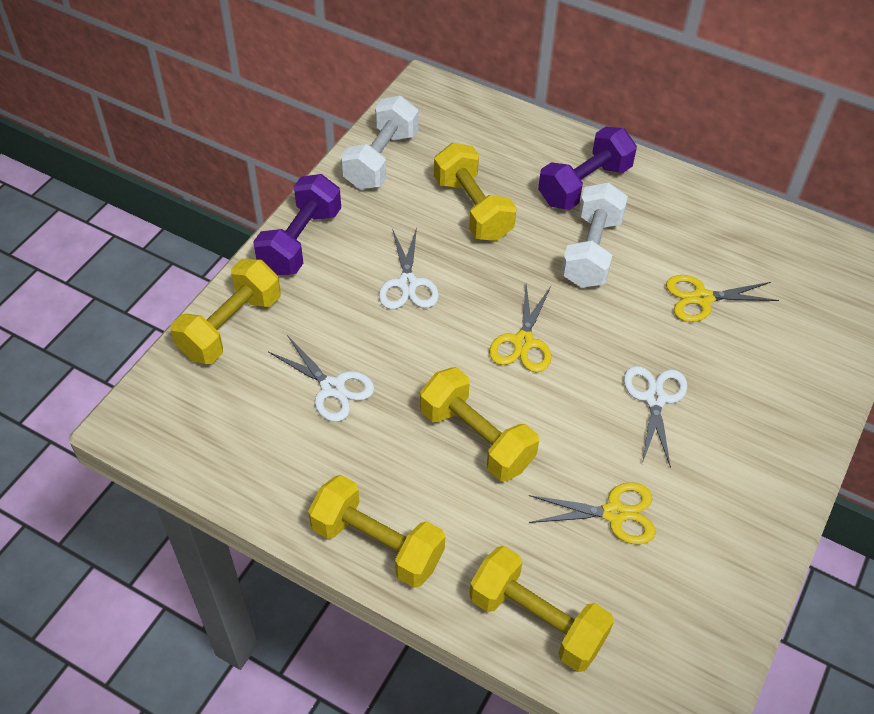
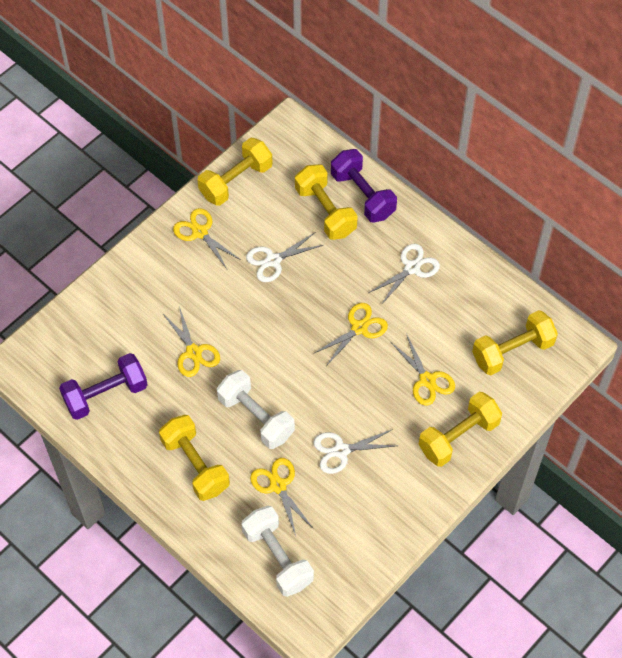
yellow scissors: [489,284,551,373] [529,482,656,544] [666,275,779,322] = 3 -> [163,306,220,377] [173,208,241,269] [250,458,314,536] [313,303,388,366] [392,333,455,406] = 5

